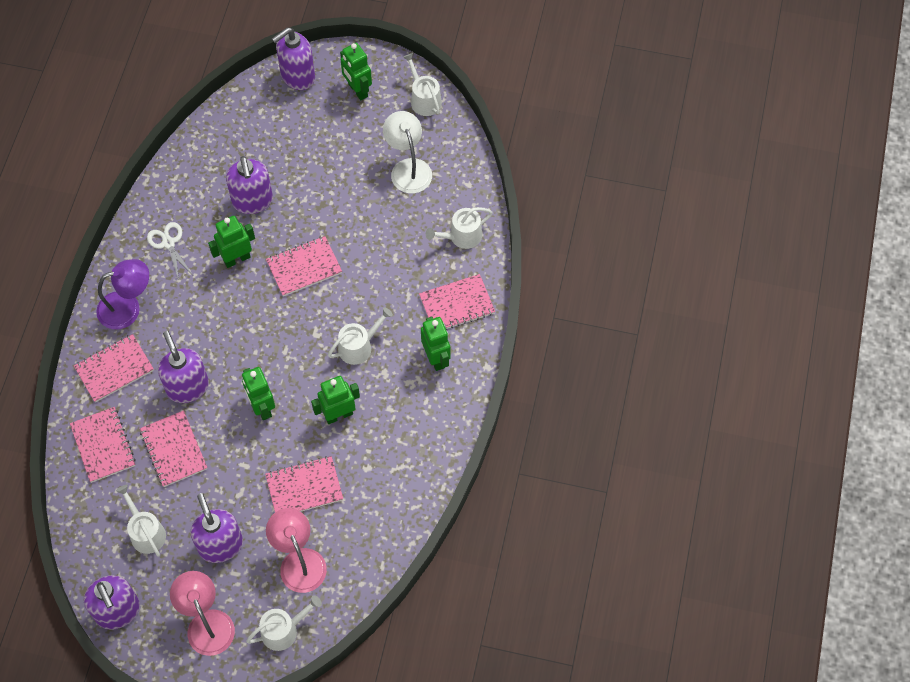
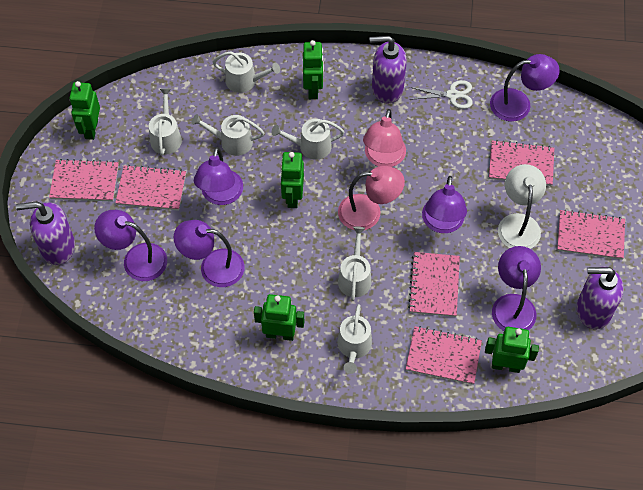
purple lamp: [96,259,149,329] = 1 -> [94,210,167,281] [174,220,245,287] [194,147,243,205] [422,176,467,233] [490,54,560,121] [492,246,541,331] = 6
purple soap dispenser: [84,575,140,630] [158,331,209,403] [190,493,243,563] [226,156,273,214] [272,27,315,90] = 5 -> [16,201,75,265] [370,36,407,103] [577,266,624,330] = 3
white watering can: [116,484,166,557] [246,595,322,651] [328,307,393,365] [403,53,442,116] [426,207,493,249] = 5 -> [149,88,182,155] [191,114,264,156] [213,51,280,93] [272,119,344,160] [338,227,371,301] [338,304,372,374] = 6

